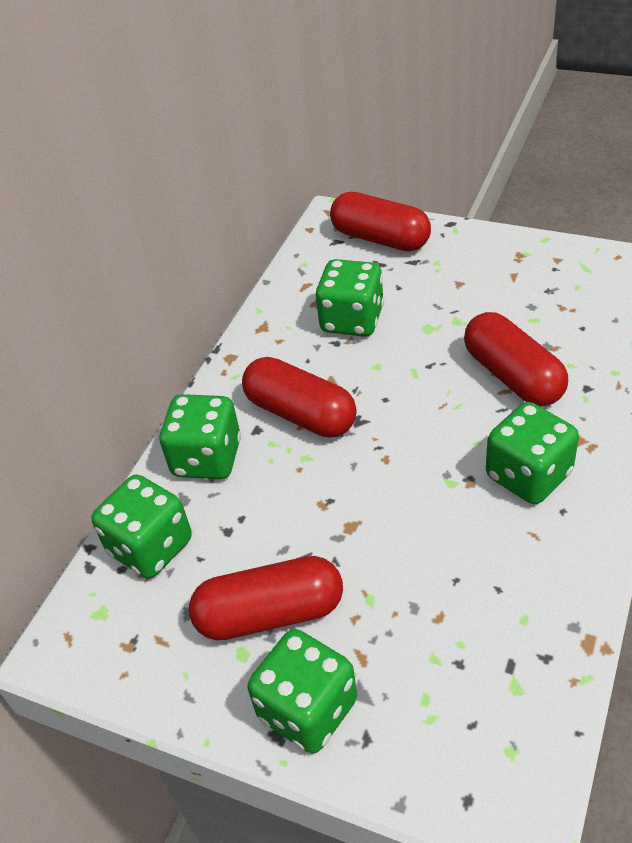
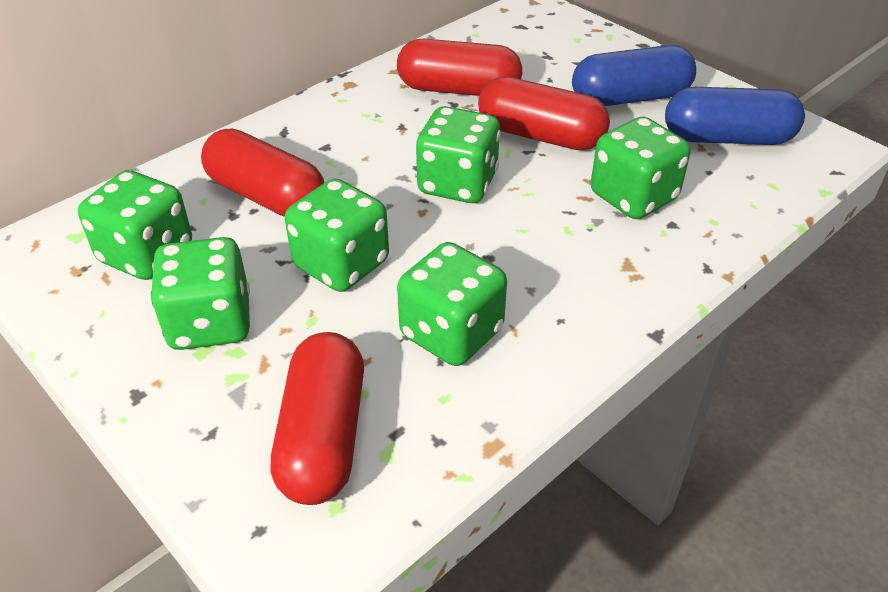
blue capsule: none = 0 -> [572,45,696,106] [665,87,805,145] = 2
green dice: [91,475,192,579] [159,394,241,479] [248,629,357,754] [316,259,384,337] [486,402,579,504] = 5 -> [78,170,192,280] [150,237,250,350] [285,178,389,292] [397,242,507,366] [416,106,501,203] [591,117,691,219] = 6

